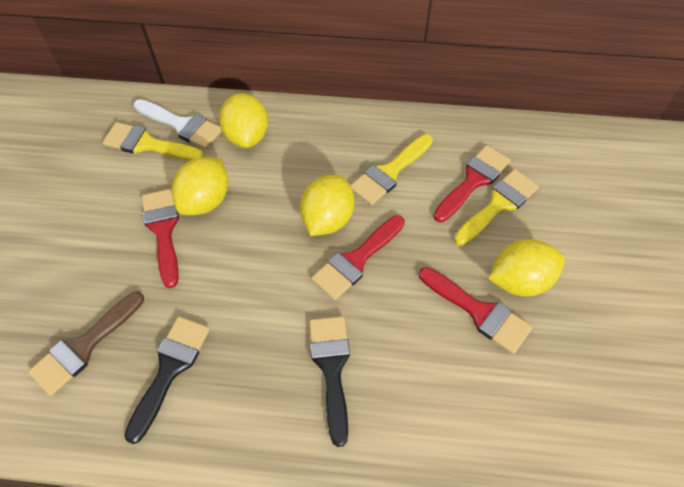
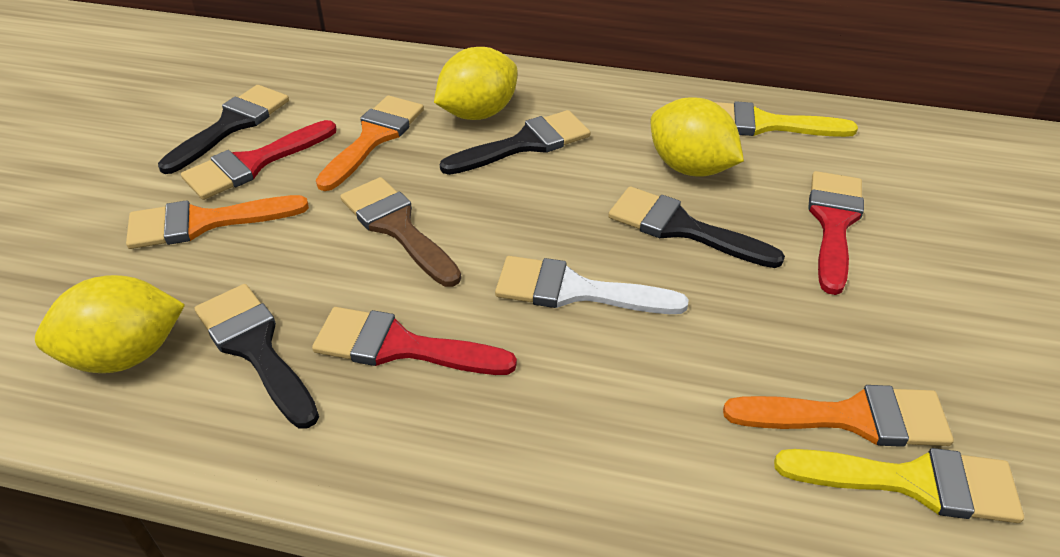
black brush: [124,316,210,444] [309,316,350,447] = 2 -> [158,85,289,174] [195,284,319,429] [440,110,591,175] [608,187,785,268] = 4
orange brush: none = 0 -> [126,195,309,249] [316,95,424,191] [723,385,954,447] = 3
red brush: [142,189,179,288] [311,215,405,300] [419,267,533,354] [433,145,511,222] = 4 -> [181,120,337,200] [312,307,517,375] [808,171,864,295] = 3
yellow brush: [102,122,204,161] [350,134,433,205] [454,169,539,246] = 3 -> [715,101,858,137] [774,448,1024,523] = 2
yellow lemon: [172,157,228,215] [219,93,268,148] [300,175,354,236] [488,239,565,297] = 4 -> [35,275,185,373] [434,47,518,120] [650,97,744,177] = 3

